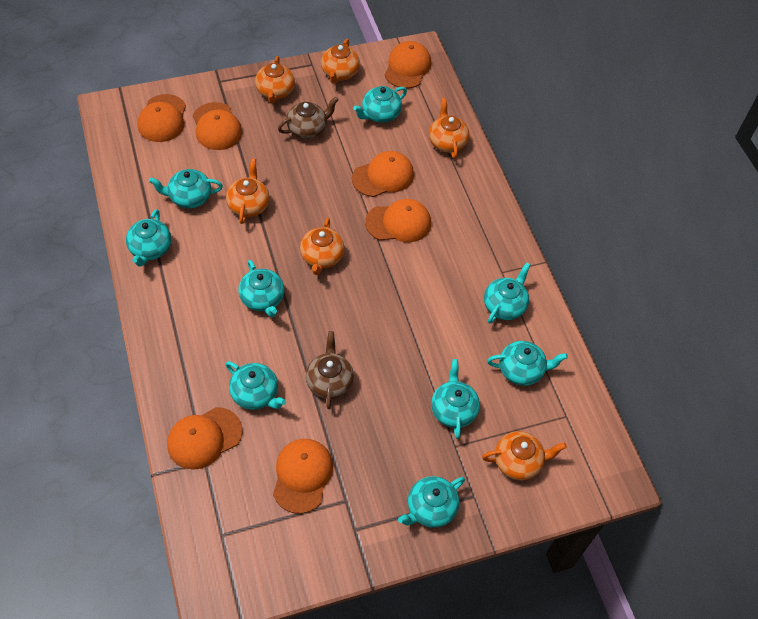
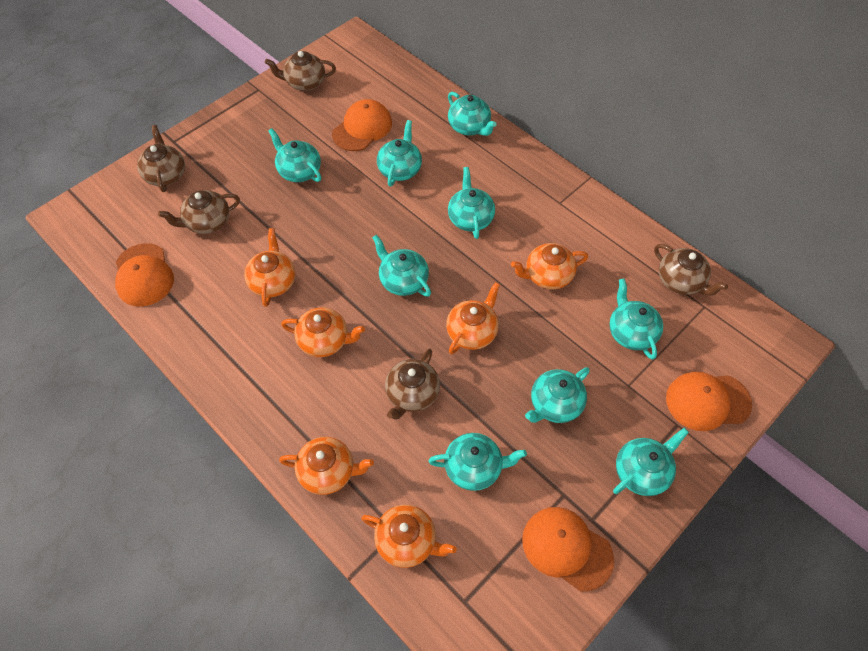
brown teapot: [278,97,339,139] [306,331,354,409] = 2 -> [137,125,185,192] [158,190,240,234] [265,51,336,91] [385,349,440,420] [654,244,728,296] = 5
orange cap: [137,94,186,142] [167,407,243,470] [193,102,242,150] [273,439,333,514] [352,151,414,197] [365,199,431,242] [385,41,431,89] = 7 -> [115,243,174,307] [332,99,392,151] [522,507,614,592] [666,372,752,431] = 4

